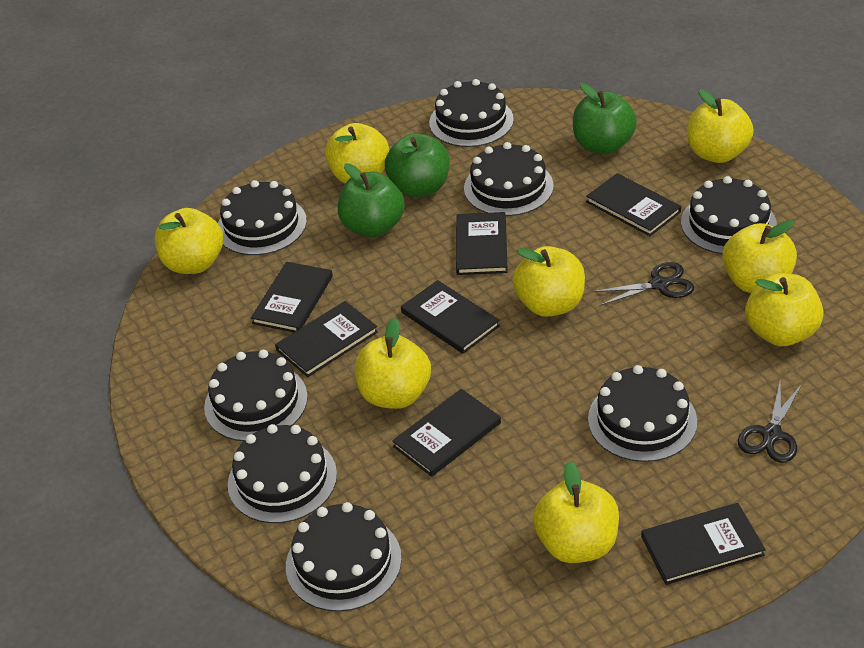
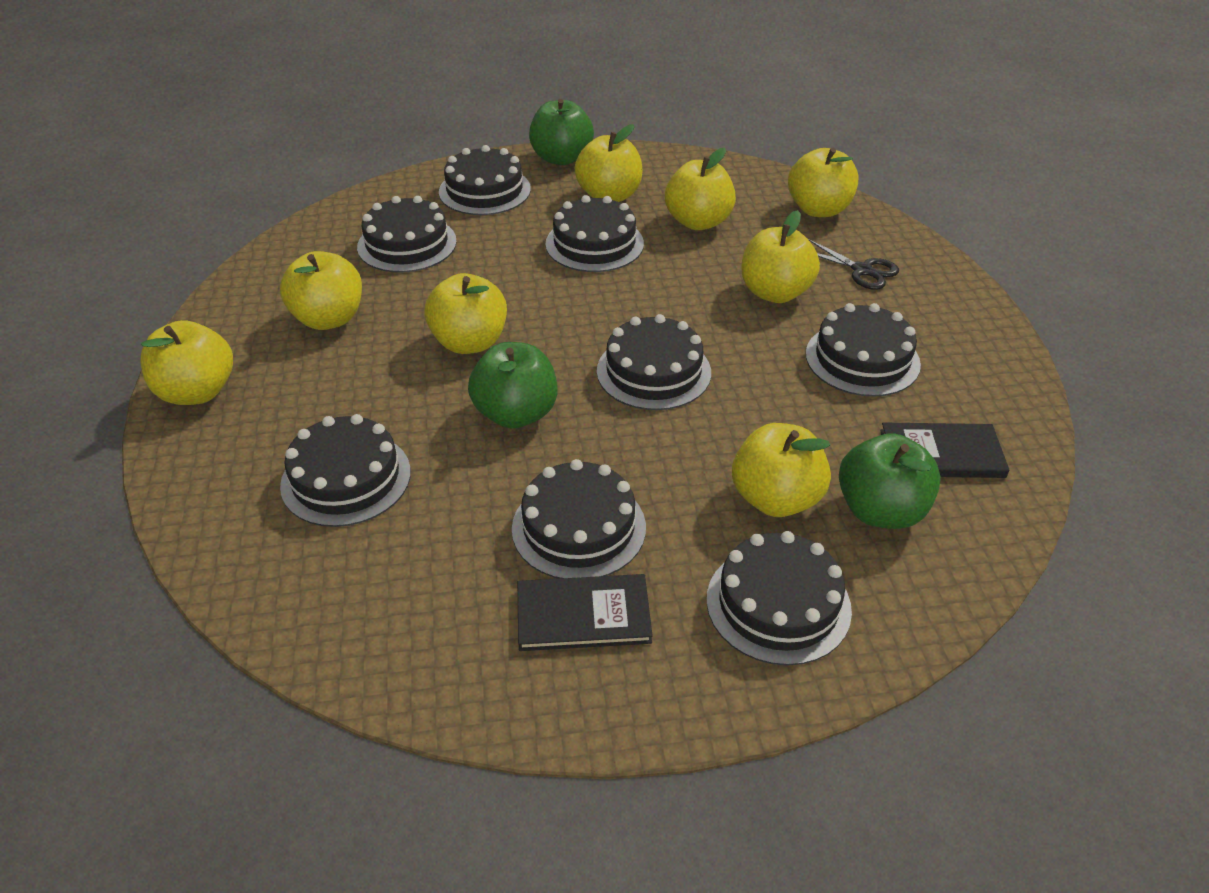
black book: [251,262,333,332] [275,301,378,377] [392,389,501,477] [401,280,500,354] [456,212,508,275] [586,173,681,236] [641,503,766,585] = 7 -> [518,574,653,651] [880,423,1009,478] = 2
black scissors: [592,262,694,306] [738,383,802,463] = 2 -> [808,239,899,290] = 1

